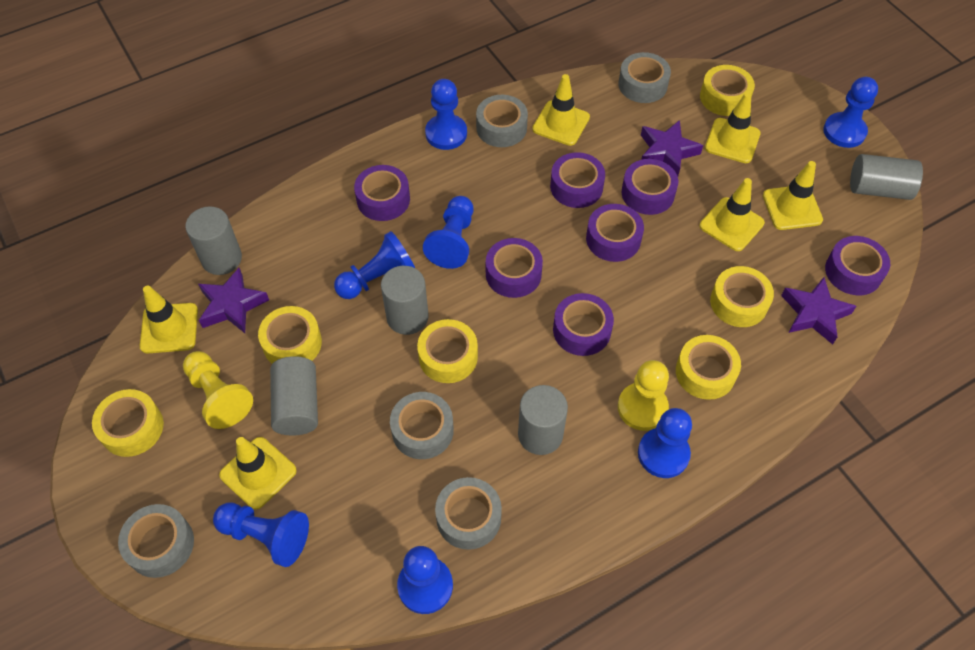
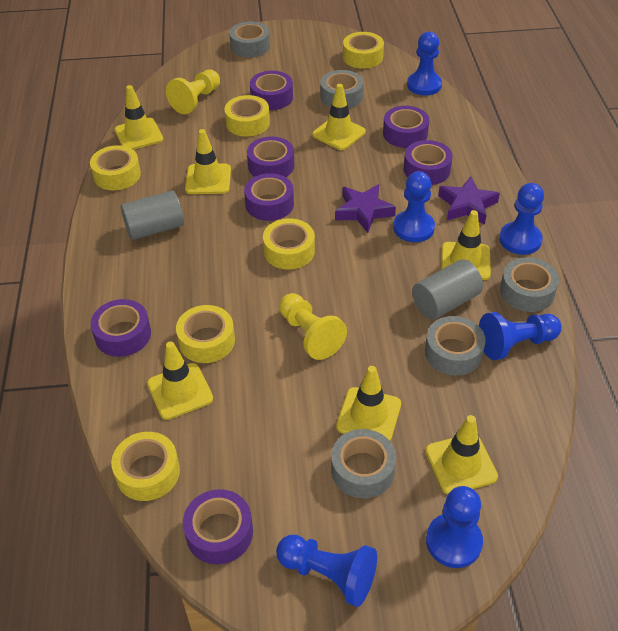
blue pawn: [213,503,309,567] [334,231,415,299] [397,546,453,614] [423,196,474,269] [425,79,467,150] [638,408,692,478] [823,77,878,148] = 7 -> [276,535,377,607] [393,171,435,242] [407,32,442,95] [426,486,483,568] [479,312,561,360] [499,183,544,255] = 6
grey cylinder: [186,206,242,275] [270,356,318,436] [381,266,429,335] [518,385,568,455] [850,154,923,200] = 5 -> [121,191,184,240] [412,259,483,320] = 2
purple star: [198,268,269,333] [641,120,703,176] [781,277,856,344] = 3 -> [335,184,396,233] [438,176,500,225] = 2
yellow traffic cone: [140,286,198,353] [219,437,297,510] [532,74,590,146] [700,178,765,251] [705,92,761,163] [763,161,823,230] = 6 -> [115,85,163,150] [147,341,213,420] [185,129,231,194] [312,84,366,150] [336,366,401,441] [425,415,498,494] [441,210,491,280] = 7

